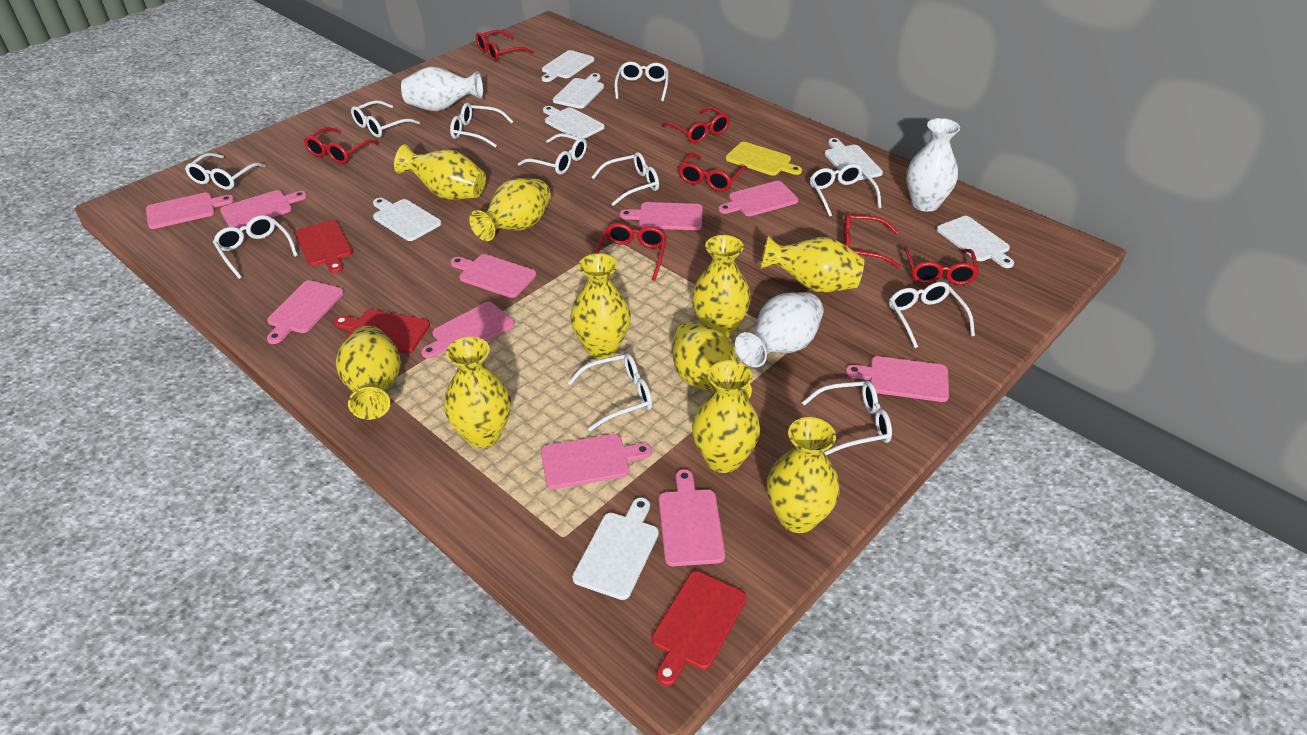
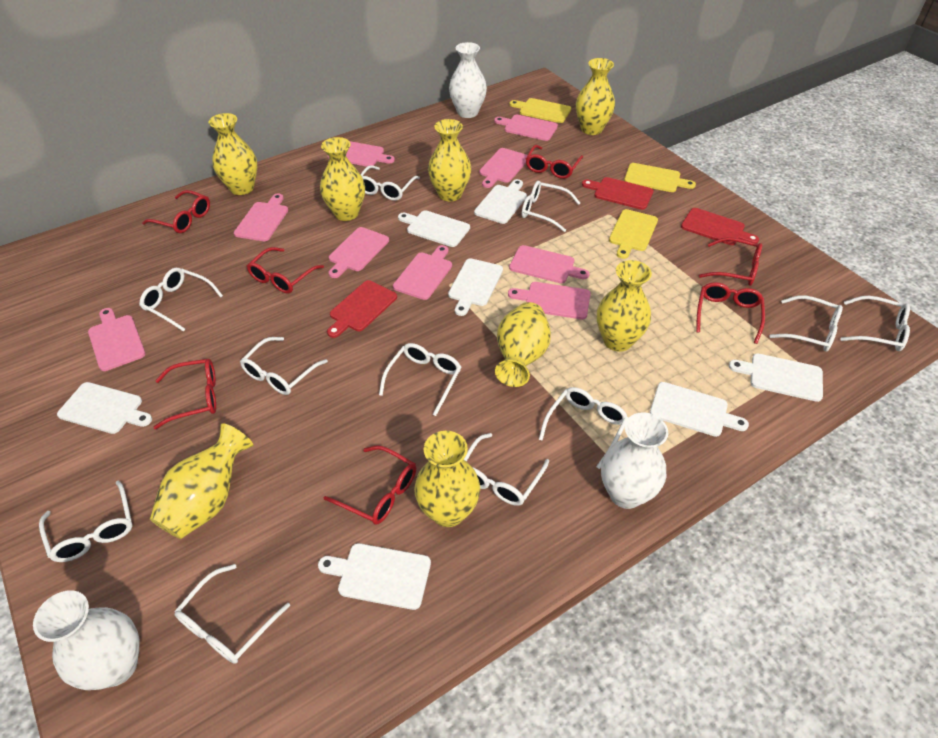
pink cutting board: [146,192,234,229] [220,190,307,228] [267,280,344,344] [421,302,515,358] [450,254,536,298] [541,434,652,489] [620,202,703,230] [659,469,725,566] [718,181,798,216] [846,356,949,402] = 10 -> [88,308,146,371] [234,193,288,241] [327,141,395,167] [329,227,389,278] [393,245,452,300] [479,148,527,188] [494,115,558,141] [508,282,591,319] [509,245,589,283] = 9
yellow cutting board: [725,142,802,176] = 1 -> [510,98,571,123] [609,209,658,259] [624,163,696,192] = 3
yellow vase: [336,326,401,420] [394,144,486,200] [444,337,511,448] [469,178,551,241] [570,253,631,359] [672,322,752,400] [692,235,751,337] [692,360,760,473] [760,236,865,293] [767,417,840,533] = 10 -> [150,423,253,539] [208,113,257,195] [320,137,365,221] [414,431,480,527] [428,119,471,201] [495,302,551,387] [576,58,615,135] [597,260,652,352] = 8

